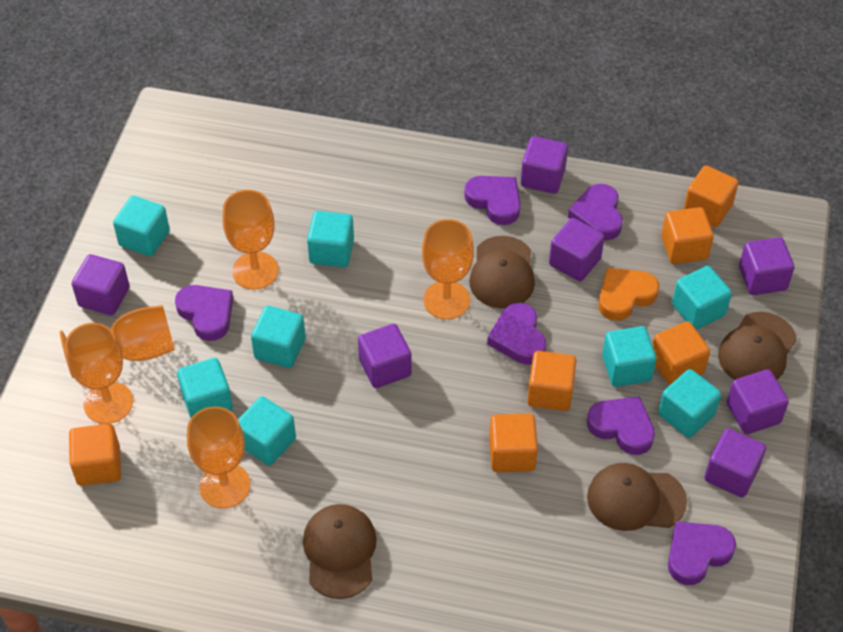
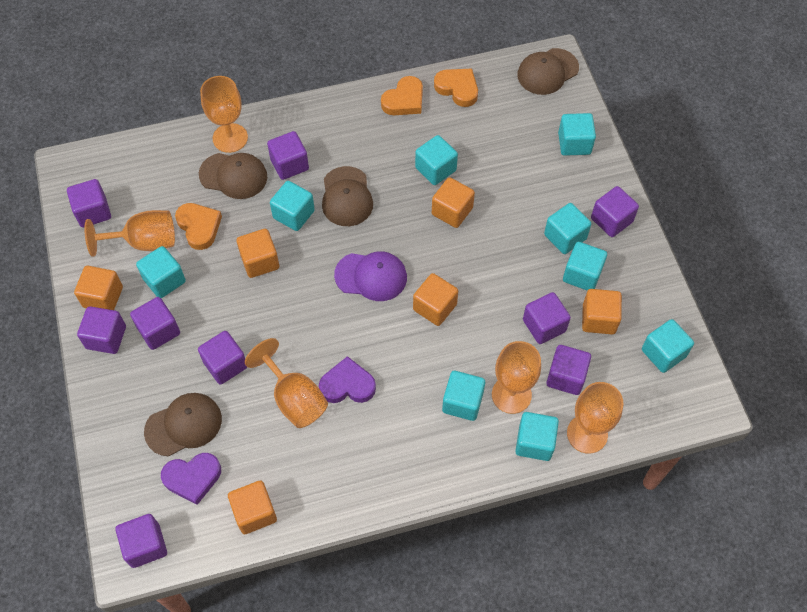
orange heart: [598,268,659,321] = 1 -> [175,203,222,250] [381,76,423,115] [434,68,478,107] = 3
purple cap: none = 0 -> [334,251,407,301] = 1
purple cube: [72,254,130,315] [358,324,412,388] [521,136,568,194] [549,218,604,281] [704,428,766,497] [727,369,789,434] [739,237,795,295] = 7 -> [67,179,111,228] [77,306,126,354] [116,514,167,568] [130,297,180,350] [198,331,247,385] [267,131,309,180] [523,292,571,344] [546,345,591,395] [591,186,639,237] = 9
purple heart: [175,285,233,341] [464,176,520,225] [487,303,546,365] [568,184,623,241] [587,396,655,455] [668,521,736,585] = 6 -> [161,453,221,505] [319,356,376,403] = 2
turquoise cube: [113,196,170,256] [177,358,233,418] [238,396,296,466] [251,306,306,368] [307,211,354,267] [602,326,657,387] [658,369,721,438] [672,266,732,330] = 8 -> [136,246,186,298] [270,181,315,231] [415,135,458,185] [442,371,485,421] [515,412,559,461] [544,203,591,254] [558,113,596,156] [563,242,607,291] [642,319,694,373] = 9

